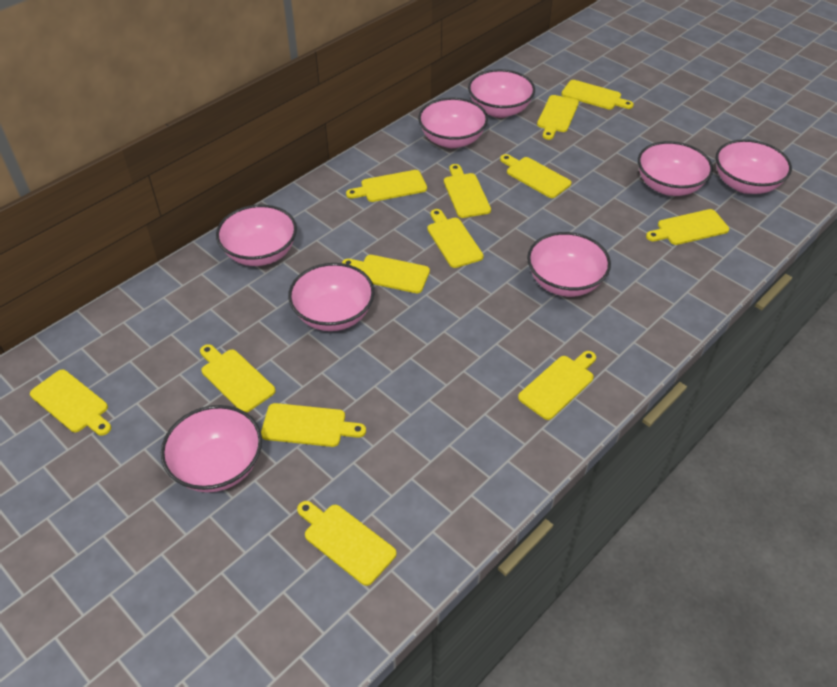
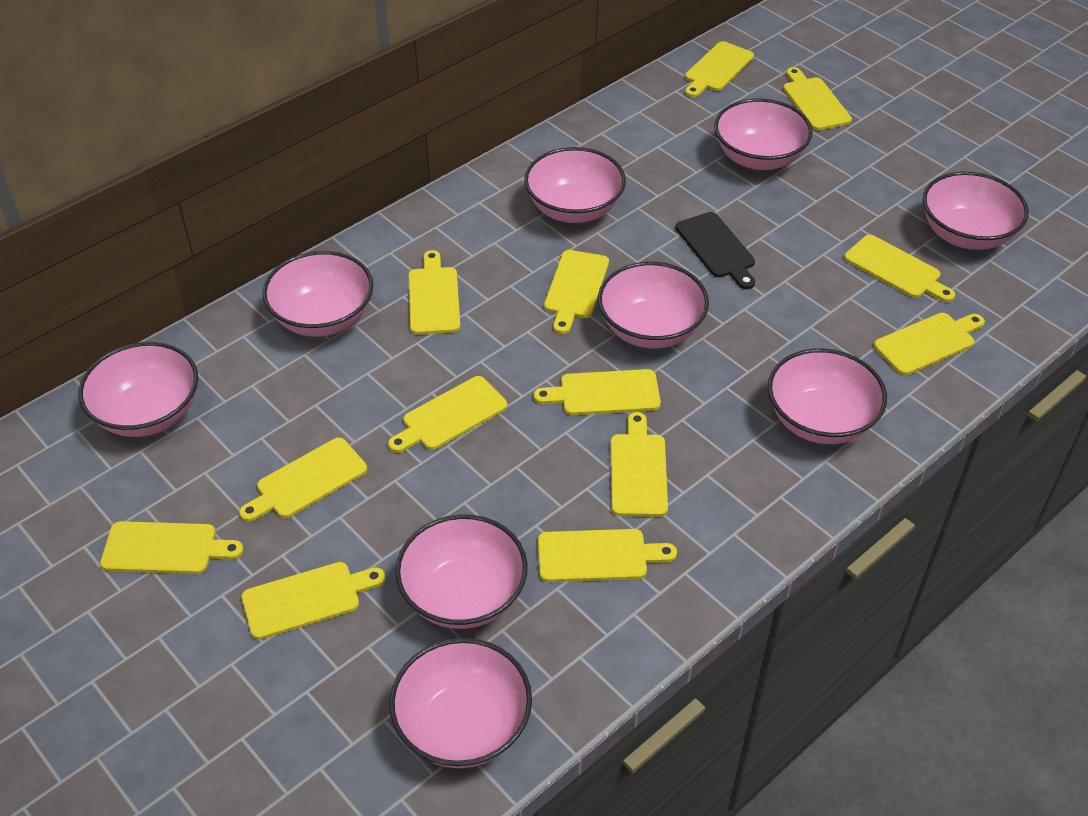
black cutting board: none = 0 -> [675,212,755,289] = 1
pink bowl: [161,405,262,492] [216,205,297,266] [288,263,375,331] [418,98,488,148] [468,69,535,118] [527,232,611,297] [638,141,713,196] [715,139,792,194] = 8 -> [78,342,198,437] [262,251,373,337] [389,638,532,768] [395,514,528,629] [524,147,626,223] [598,262,709,348] [714,98,813,170] [768,348,887,444] [923,172,1029,250] = 9

